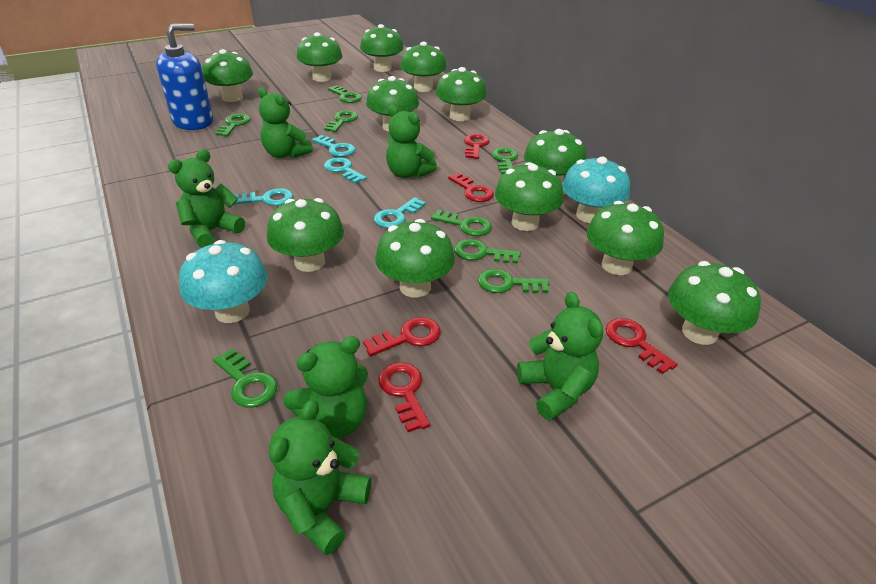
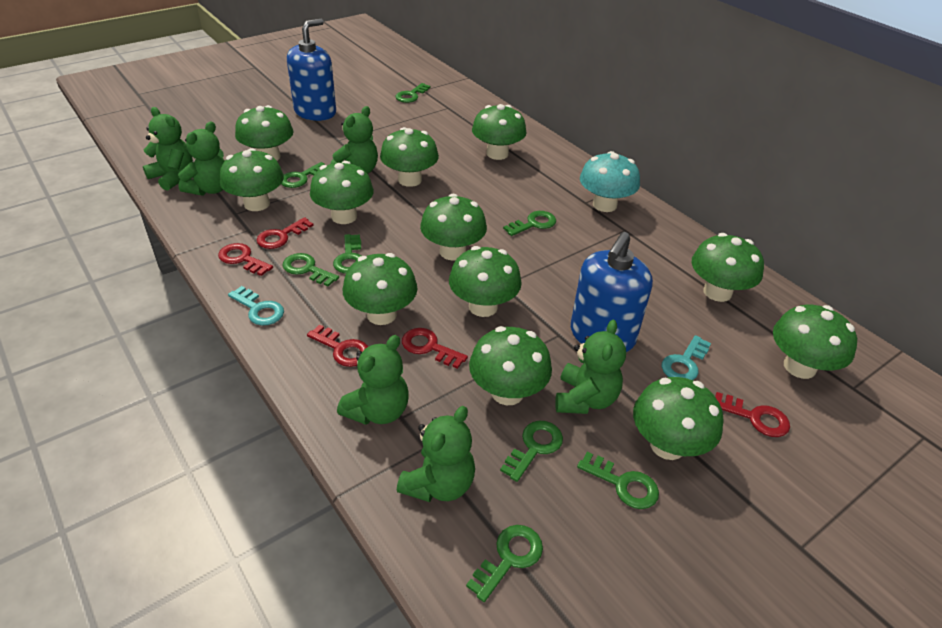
blue soap dispenser: [156,24,213,130] = 1 -> [287,19,336,121] [571,232,653,352] = 2
turquoise key: [234,188,293,206] [312,135,356,157] [324,157,367,184] [374,197,426,228] = 4 -> [228,286,284,325] [662,335,711,380] = 2
turquoise mushroom: [179,240,268,323] [562,157,630,223] = 2 -> [580,151,640,212] = 1

